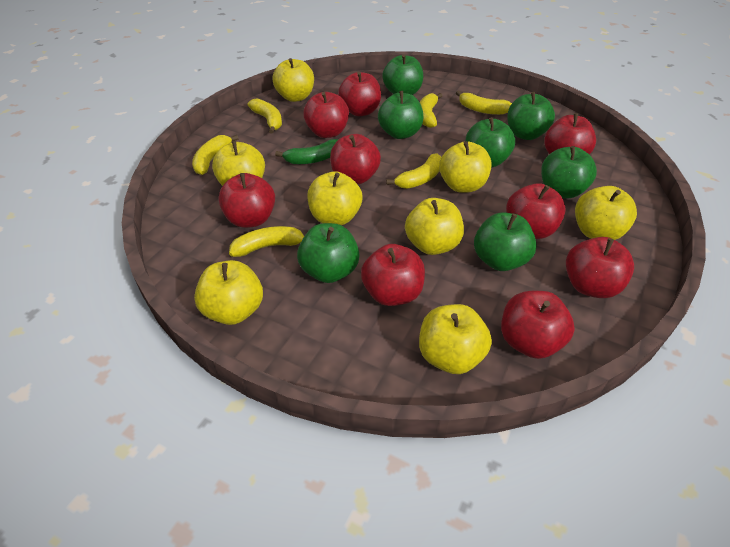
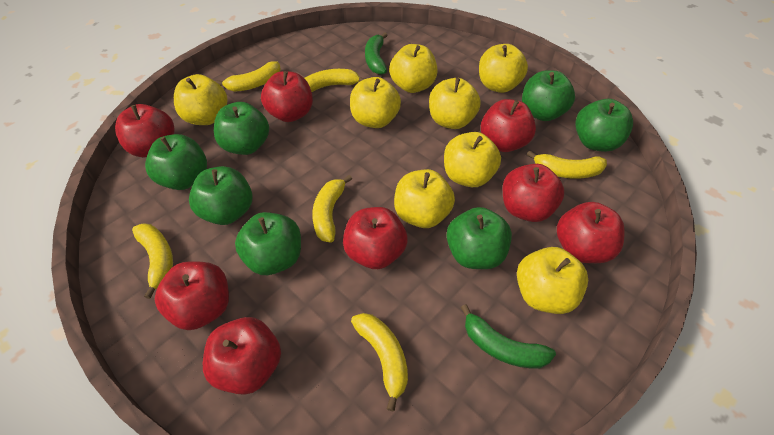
green banana: [275,139,338,164] = 1 -> [365,33,388,75] [461,304,556,368] = 2
red apple: [218,173,275,228] [303,92,349,138] [330,134,381,184] [338,72,381,116] [361,244,425,306] [501,291,575,359] [506,183,566,239] [545,113,596,155] [566,237,634,298] = 9 -> [115,104,175,157] [155,261,229,330] [203,317,281,395] [261,71,313,122] [343,207,408,269] [481,99,536,152] [503,164,564,222] [557,202,625,263] = 8

